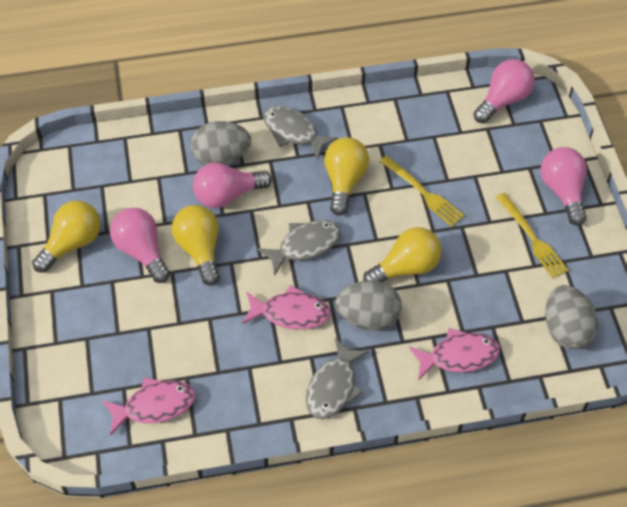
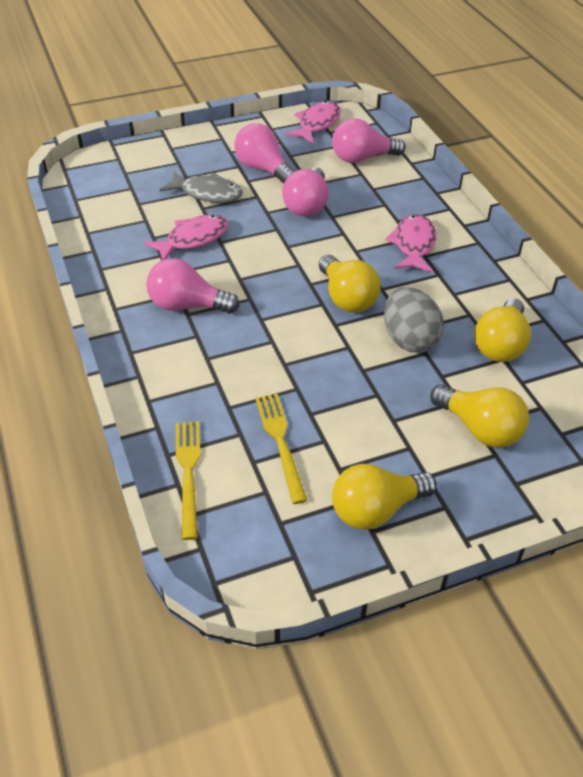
grey egg: [191,121,251,165] [335,281,402,331] [545,285,598,349] = 3 -> [384,287,444,353] = 1
grey fish: [257,220,341,276] [264,106,338,160] [306,338,369,419] = 3 -> [160,171,243,203] = 1

